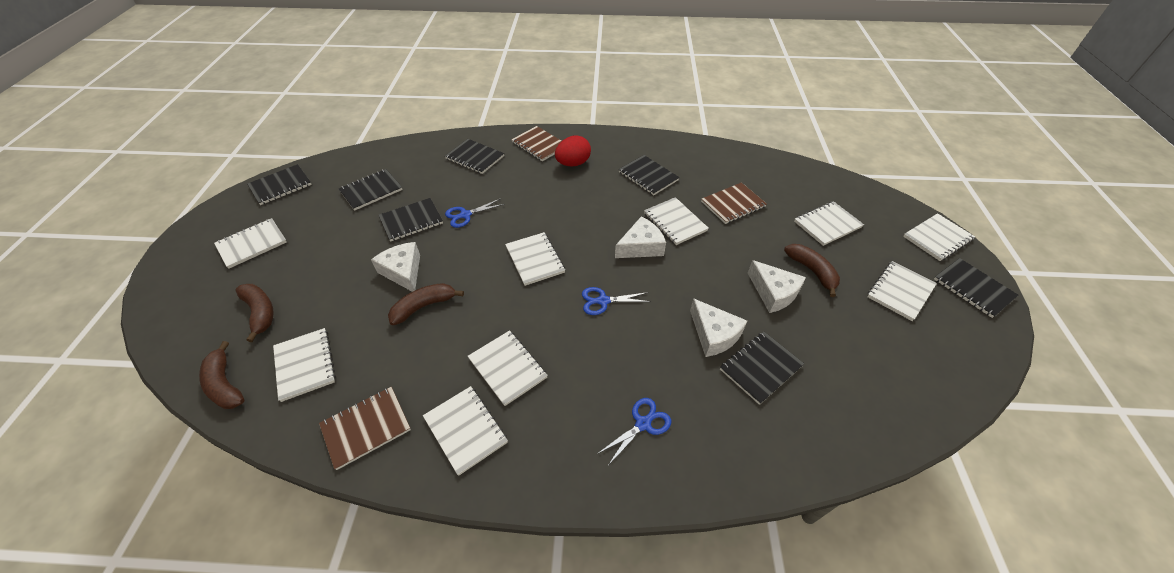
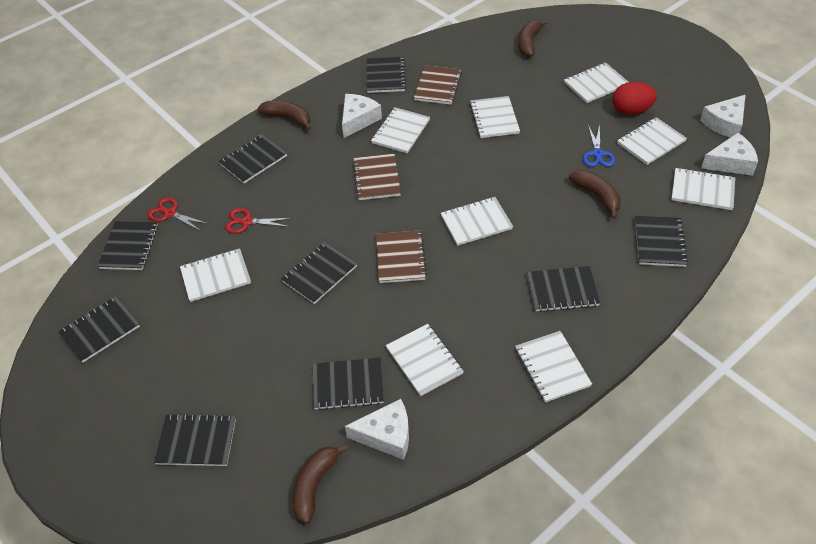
black notebook: [247,164,312,205] [339,169,403,211] [378,198,443,242] [445,139,504,174] [619,155,680,195] [720,331,804,405] [934,258,1018,318] = 7 -> [58,296,140,363] [97,221,158,270] [154,414,236,466] [218,134,287,183] [281,242,357,304] [313,358,384,410] [367,57,406,93] [527,266,600,312] [635,216,688,267] = 9
blue scissors: [445,198,505,228] [582,287,651,315] [597,398,671,464] = 3 -> [583,125,615,167] = 1
red scissors: none = 0 -> [147,197,209,231] [225,208,292,234] = 2

